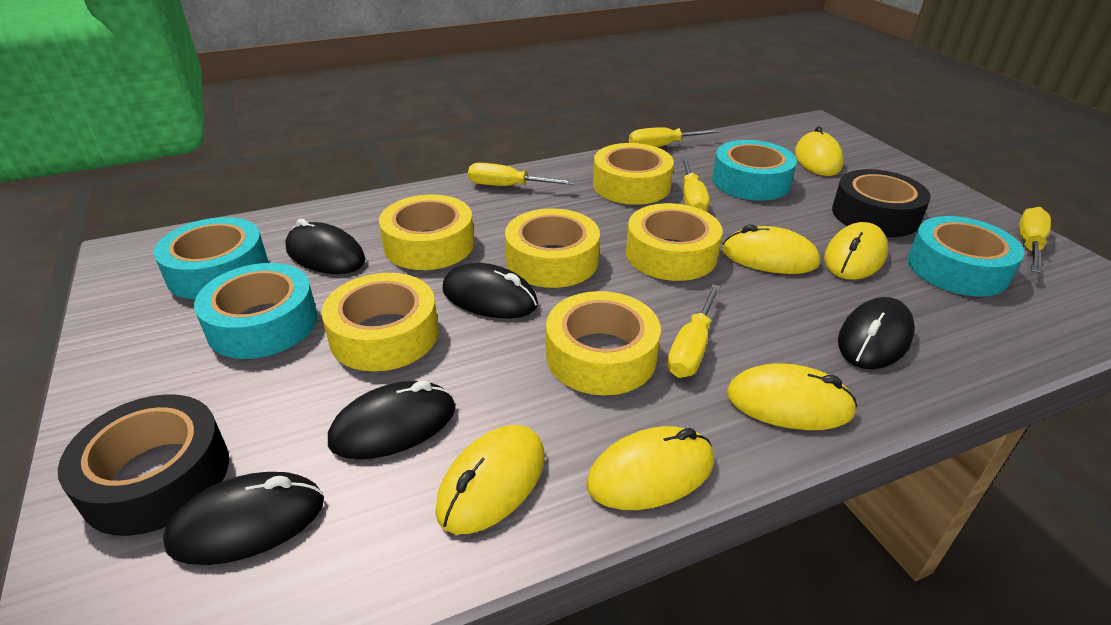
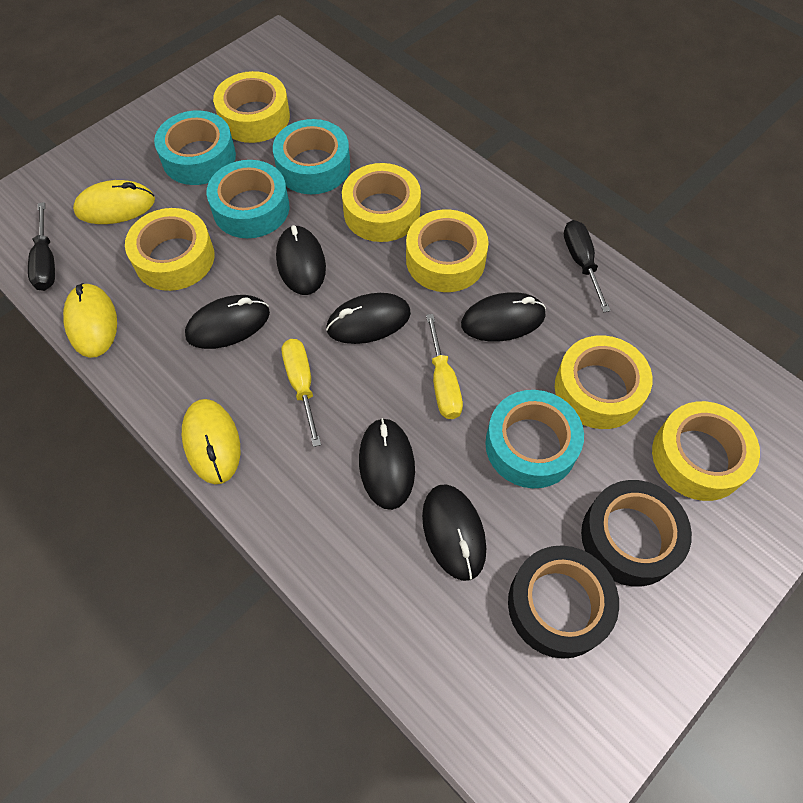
black mouse: [163,472,324,565] [285,219,365,274] [328,380,456,459] [442,263,538,318] [838,297,915,369] = 5 -> [185,295,270,349] [276,225,326,295] [326,293,411,344] [359,418,415,510] [422,484,486,581] [461,292,546,342] = 6
black screwdriver: none = 0 -> [28,202,55,291] [564,220,611,312] = 2
yellow mouse: [435,425,545,534] [586,426,714,510] [722,224,820,274] [727,363,857,430] [795,126,843,176] [824,222,888,280] = 6 -> [63,283,117,358] [73,180,155,224] [182,399,240,484] = 3
yellow screwdriver: [468,163,575,186] [629,127,720,147] [667,284,721,378] [681,158,709,212] [1019,207,1051,273] = 5 -> [282,339,321,447] [426,314,463,419] = 2

